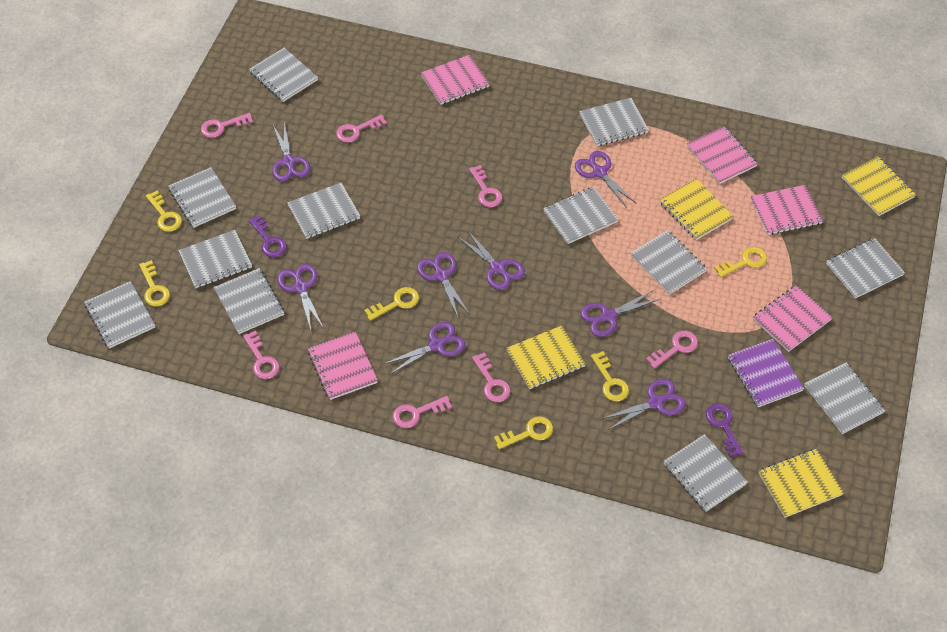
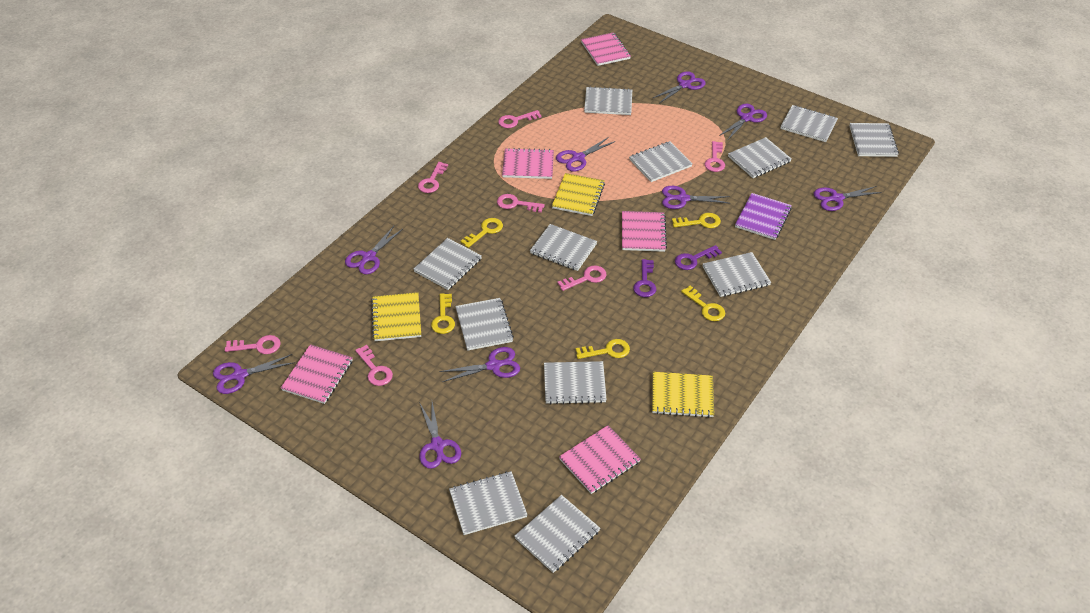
purple scissors: [272,122,310,181] [277,264,324,330] [384,322,465,374] [417,252,470,317] [458,230,525,290] [575,151,637,208] [580,290,660,337] [601,379,686,430] = 8 -> [213,354,295,394] [345,226,403,275] [419,402,461,469] [440,347,520,382] [556,137,616,172] [653,72,706,103] [662,186,730,209] [719,104,767,141] [814,186,882,211] = 9
yellow key: [139,260,170,307] [146,191,182,232] [364,287,419,321] [494,416,553,449] [591,351,629,401] [714,247,767,277] = 6 -> [431,293,455,334] [460,218,503,248] [575,339,630,359] [672,213,721,228] [681,286,725,321] = 5
yellow notebook: [506,326,586,389] [659,179,734,240] [759,449,844,518] [842,156,916,216] = 4 -> [371,292,421,341] [552,173,605,216] [652,372,714,418] = 3

